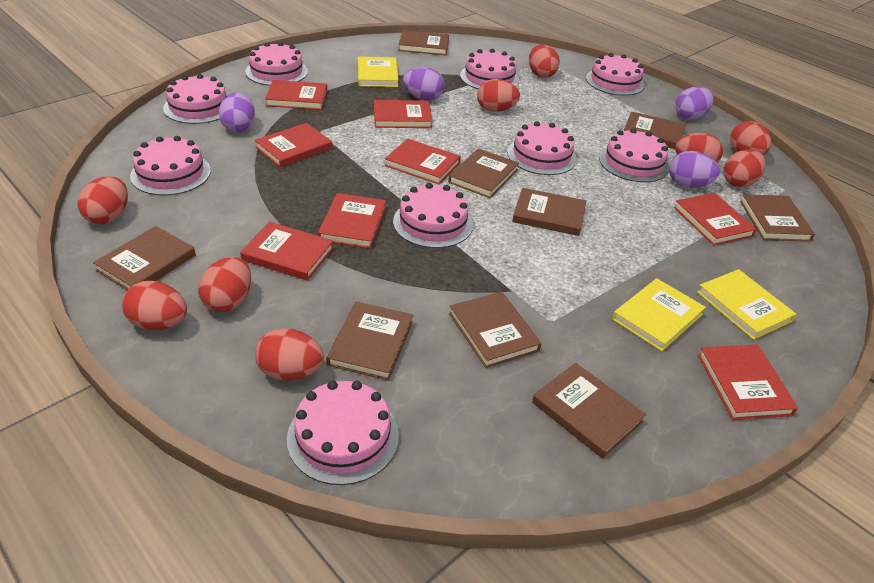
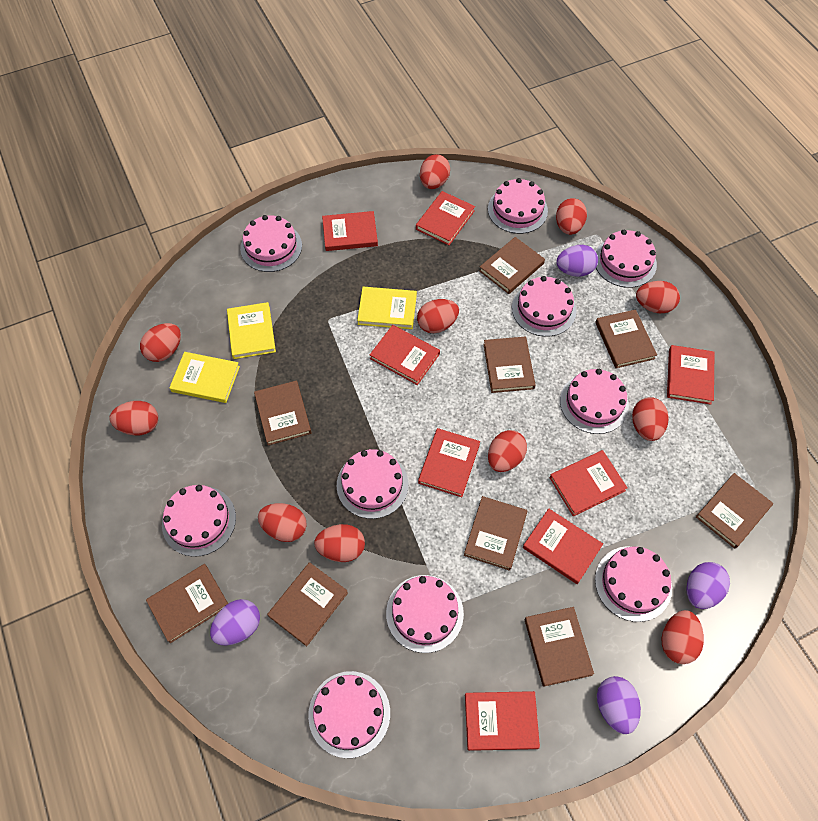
pink cake: [130,136,211,196] [163,74,226,124] [245,42,308,86] [287,380,399,485] [393,183,473,248] [460,49,519,89] [507,121,577,175] [586,53,645,96] [599,128,669,182] = 9 -> [162,485,236,557] [240,215,302,272] [308,671,390,758] [337,449,408,519] [386,575,464,653] [488,178,548,234] [512,276,576,337] [560,369,629,434] [595,546,672,622] [596,230,657,288] = 10
red egg: [77,176,128,224] [122,281,187,330] [198,257,251,312] [255,328,324,381] [477,79,520,112] [529,44,560,78] [675,133,723,163] [723,149,766,187] [730,121,771,155] = 9 -> [110,401,158,435] [140,323,181,362] [258,503,307,542] [314,524,365,562] [417,299,459,333] [420,154,450,189] [488,430,527,472] [556,198,587,235] [632,397,669,441] [636,281,680,313] [662,610,704,664] = 11

